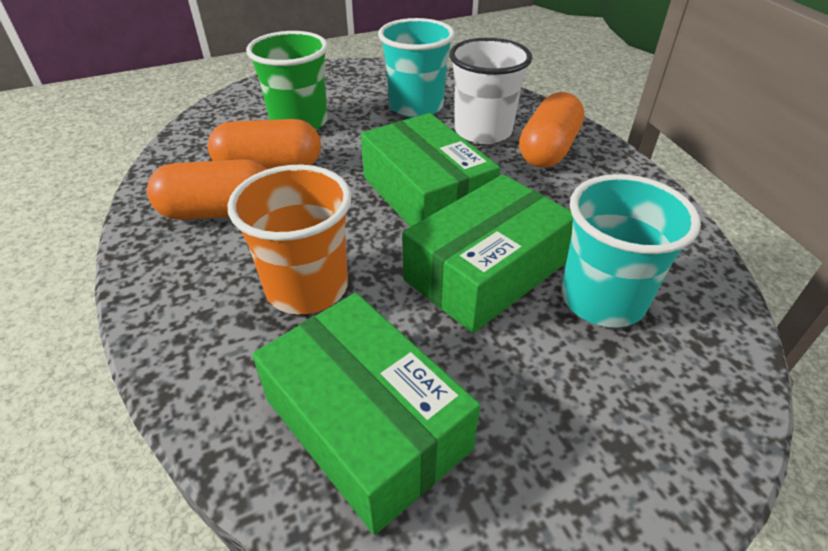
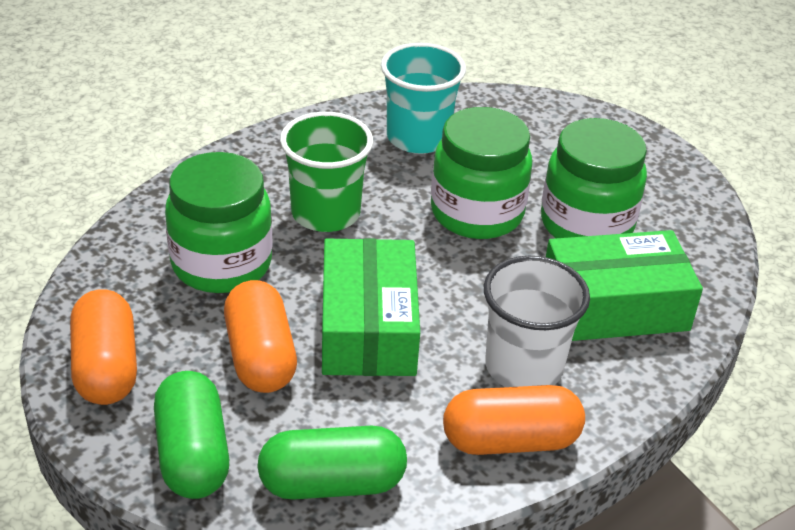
green box: [252,293,480,535] [361,113,500,227] [402,174,573,333] = 3 -> [322,238,420,376] [546,230,703,341] = 2
green capsule: none = 0 -> [154,371,229,499] [257,426,407,500] = 2
green jar: none = 0 -> [165,152,273,293] [431,107,532,239] [541,118,647,238] = 3
orange cup: [228,165,352,315] = 1 -> none = 0
turquoise cup: [378,18,455,118] [561,174,701,327] = 2 -> [381,43,466,154] = 1

